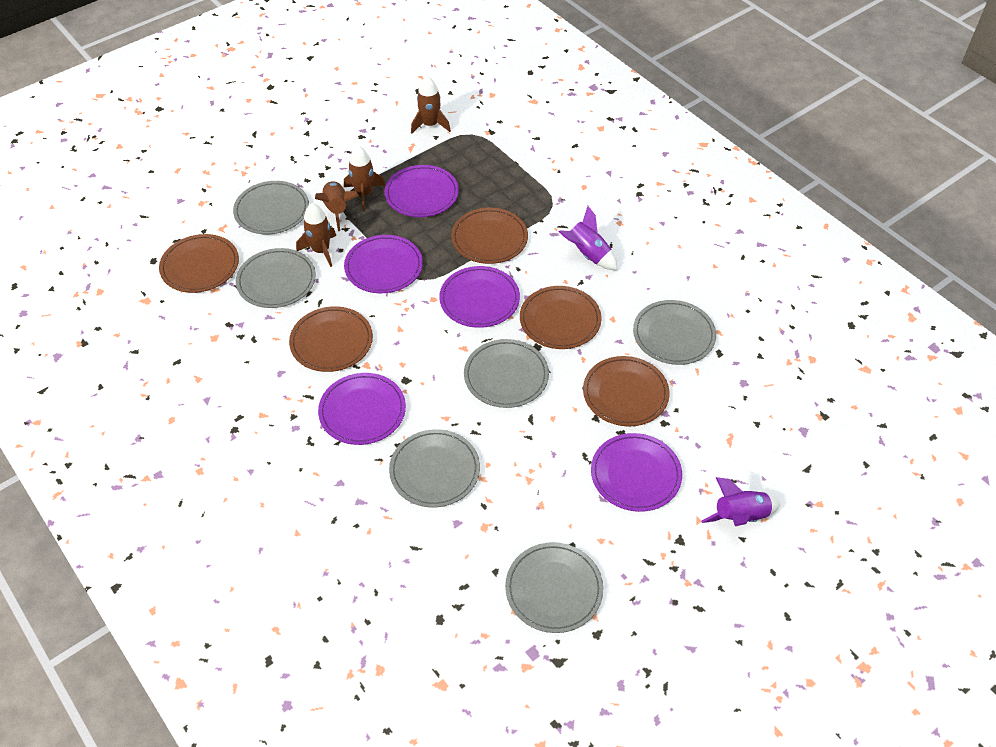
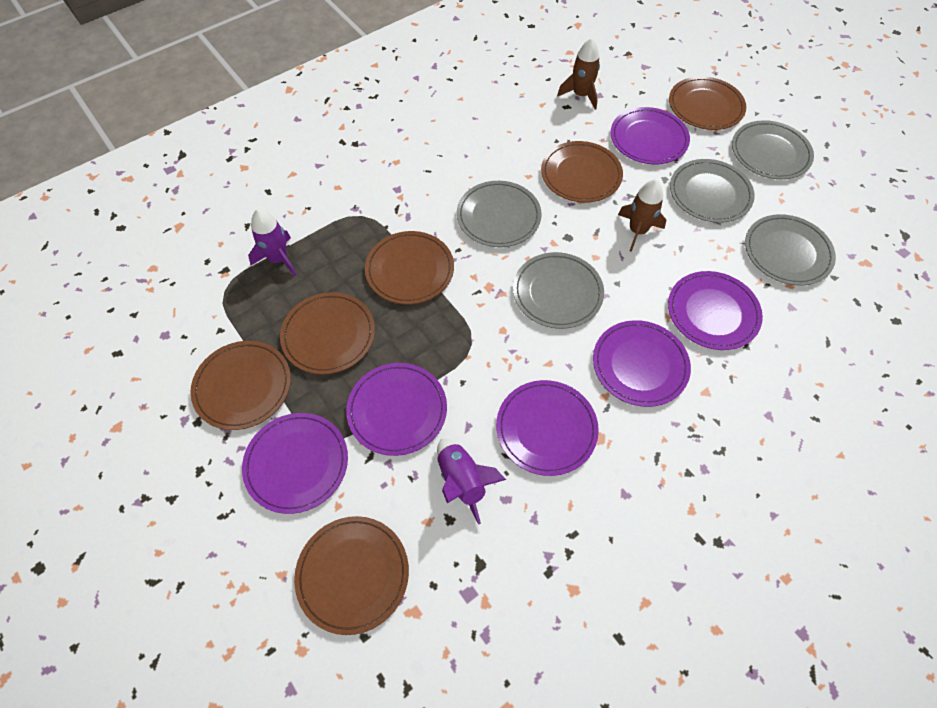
brown plate: [159,234,239,293] [289,306,373,372] [451,208,528,264] [520,286,601,349] [583,356,669,426] = 5 -> [190,341,291,430] [280,292,375,374] [294,516,409,635] [365,231,454,304] [541,141,623,203] [669,76,746,130] = 6
brown rocket: [296,203,336,267] [315,181,359,231] [344,146,385,211] [411,76,451,134] = 4 -> [557,38,600,110] [618,179,666,252] = 2
grey plate: [233,181,309,234] [236,248,316,308] [389,429,480,507] [464,339,549,408] [505,542,603,633] [633,300,716,365] = 6 -> [457,181,542,247] [513,252,604,329] [670,159,755,223] [732,120,814,179] [745,214,836,286] = 5
purple plate: [318,373,406,445] [344,235,423,293] [385,165,459,217] [439,266,520,328] [591,433,682,512] = 5 -> [242,413,348,514] [346,363,447,456] [496,380,599,476] [593,320,691,407] [610,107,690,164] [668,271,763,350] = 6

